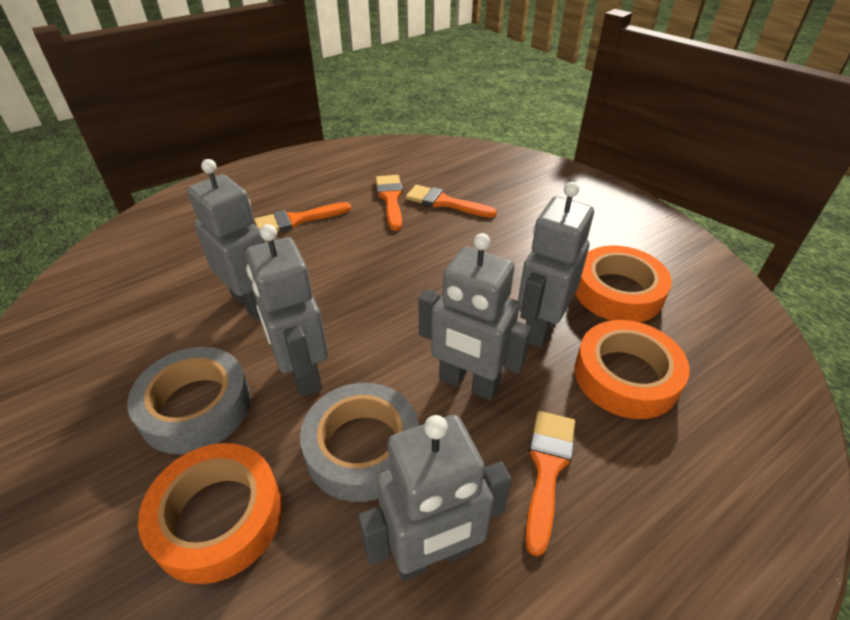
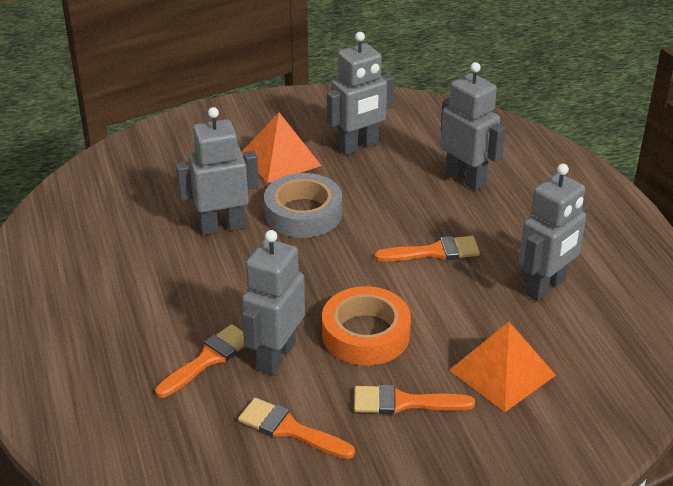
grey tape: [127,347,251,454] [300,383,419,502] = 2 -> [264,173,342,238] = 1
orange pyramid: none = 0 -> [241,112,321,184] [449,322,556,412] = 2
orange tape: [138,443,282,584] [575,245,672,322] [575,320,690,419] = 3 -> [322,286,411,366] = 1

